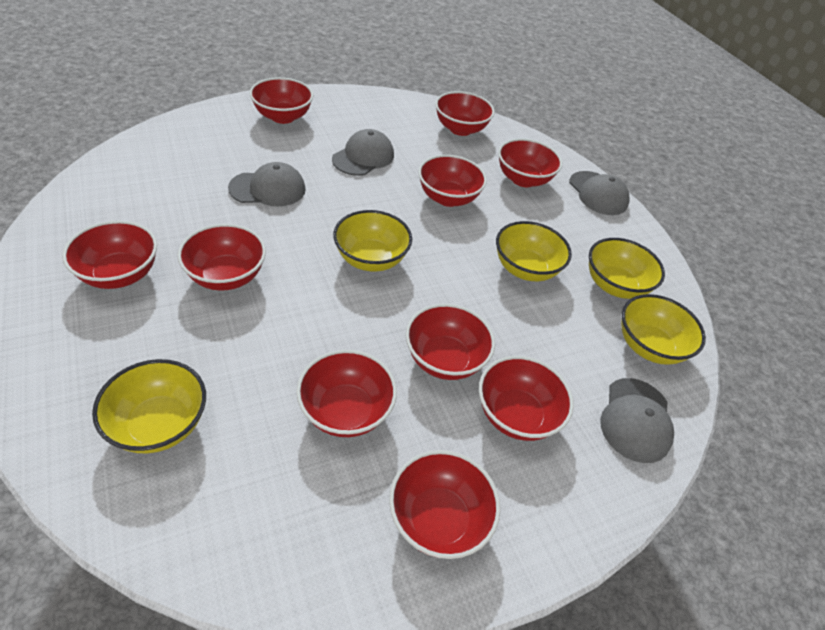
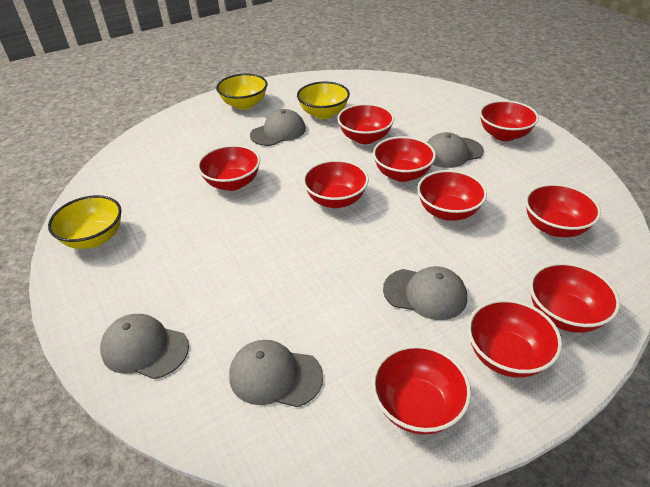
grey cap: [228,162,306,206] [332,129,394,176] [569,171,629,215] [600,378,674,463] = 4 -> [100,314,189,379] [229,340,323,407] [250,109,306,146] [383,266,467,320] [427,132,484,168] = 5
yellow bowl: [92,359,206,453] [333,210,412,272] [496,221,572,281] [589,238,665,299] [621,294,706,365] = 5 -> [48,195,122,249] [216,74,268,110] [297,82,350,119] = 3

